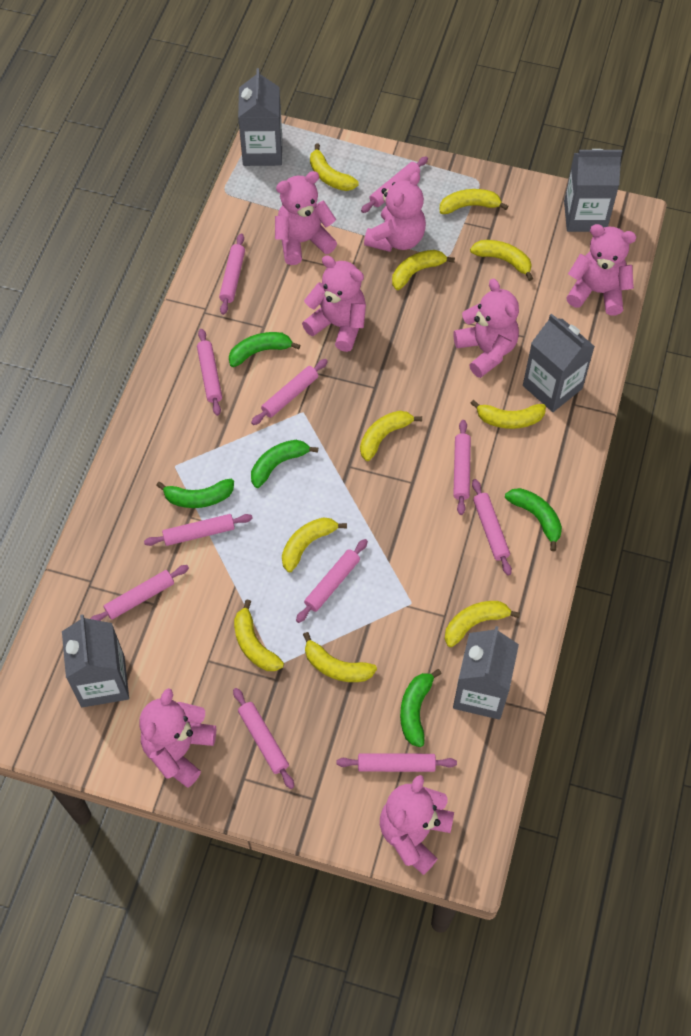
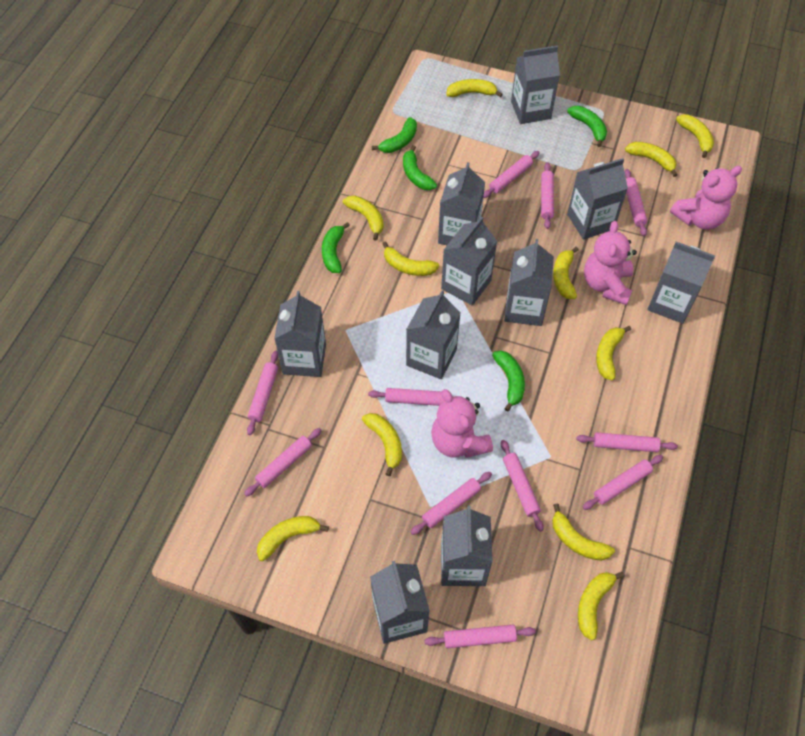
grey carton: [62,615,129,707] [238,68,282,166] [453,626,519,720] [523,314,595,412] [564,149,622,232] = 5 -> [274,291,326,377] [370,561,430,644] [406,291,461,379] [438,162,485,245] [441,216,497,305] [441,506,493,586] [504,239,554,326] [511,45,560,124] [567,158,628,240] [647,242,715,324] = 10
pink teddy bear: [140,688,216,788] [275,171,337,265] [302,255,366,352] [364,172,426,252] [380,775,454,875] [454,278,519,378] [566,224,636,315] = 7 -> [431,389,493,458] [584,221,637,305] [670,166,742,230] = 3
yellow banana: [234,600,284,671] [282,517,347,572] [303,632,377,682] [310,144,359,191] [360,411,422,461] [392,250,455,290] [440,189,508,214] [445,601,520,647] [470,240,533,281] [470,400,546,429] = 10 -> [257,516,329,561] [343,195,384,241] [362,413,402,476] [382,241,439,276] [446,79,503,97] [552,503,615,561] [553,246,579,299] [578,572,624,640] [596,326,631,380] [625,142,677,177] [676,114,714,158] = 11

